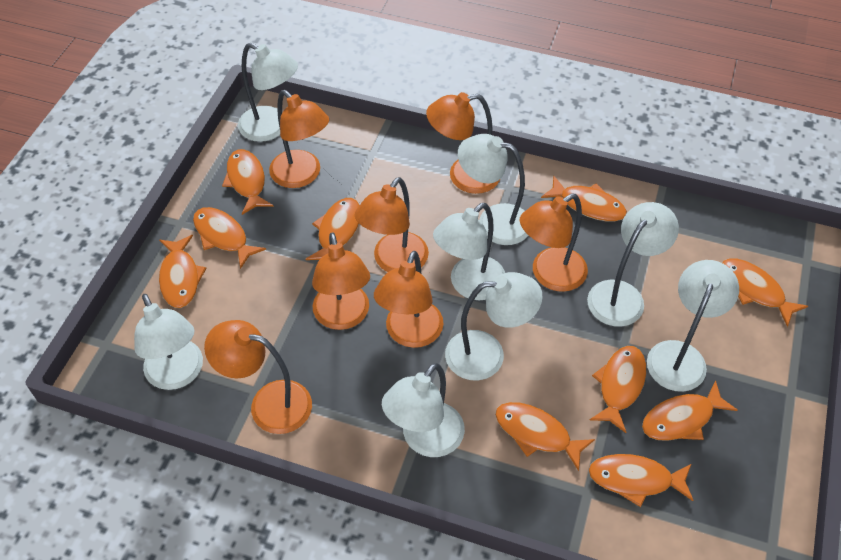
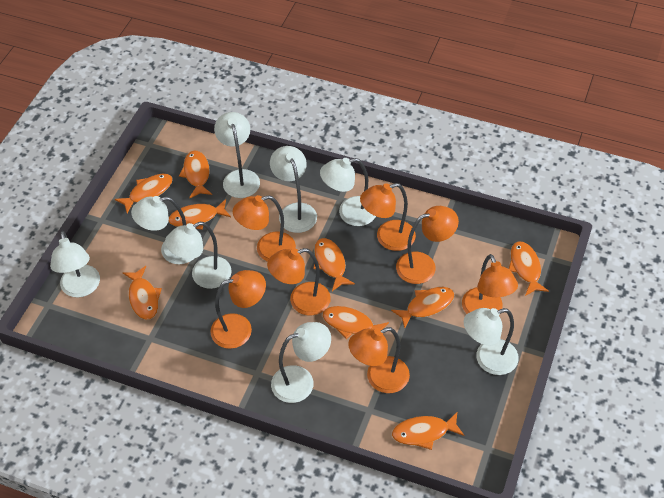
orange fish: [159,235,206,308] [193,207,266,269] [222,149,274,215] [305,198,360,260] [495,402,595,471] [541,176,627,222] [589,454,694,507] [590,346,646,433] [642,380,738,441] [722,258,808,327] = 10 -> [115,174,173,213] [123,266,162,320] [168,199,231,230] [179,151,212,198] [313,238,355,291] [322,306,389,339] [391,287,455,329] [392,411,464,450] [509,241,549,296] = 9

